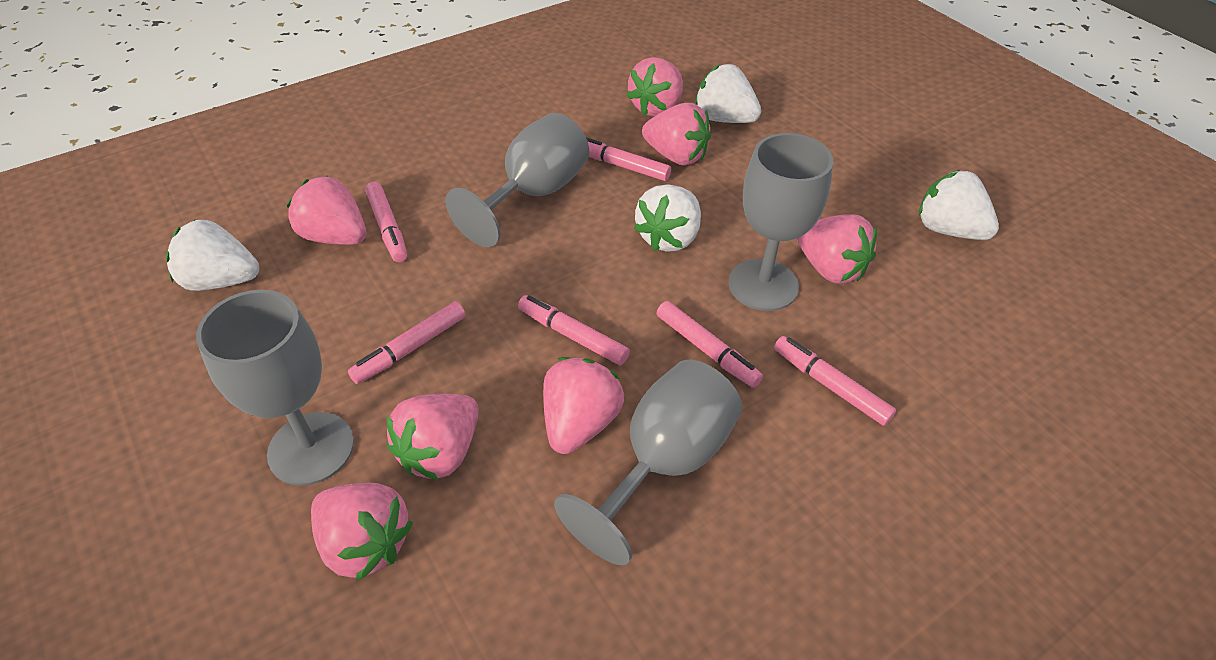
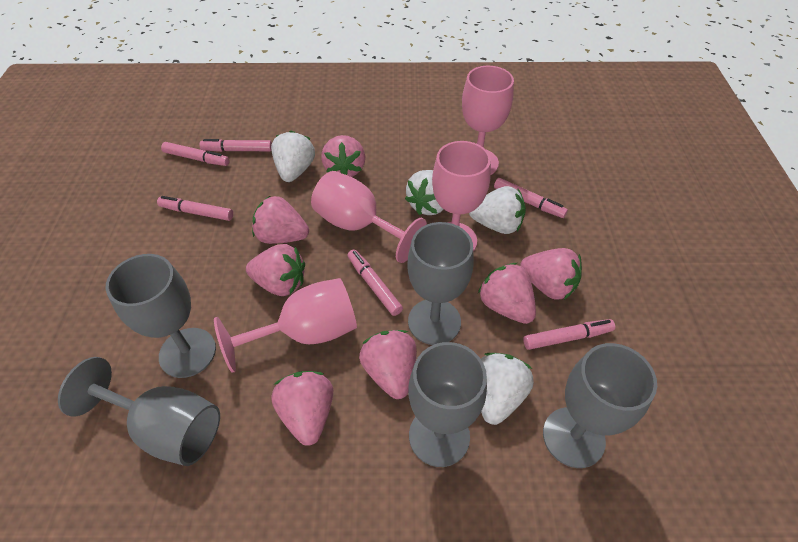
grey goblet: [196,290,354,486] [446,113,589,247] [554,360,742,565] [728,133,833,311] = 4 -> [58,357,220,466] [105,254,216,378] [407,222,474,345] [408,342,487,467] [543,343,657,468] = 5
pink goblet: none = 0 -> [214,278,357,373] [311,171,427,263] [432,141,491,252] [462,66,514,175] = 4

